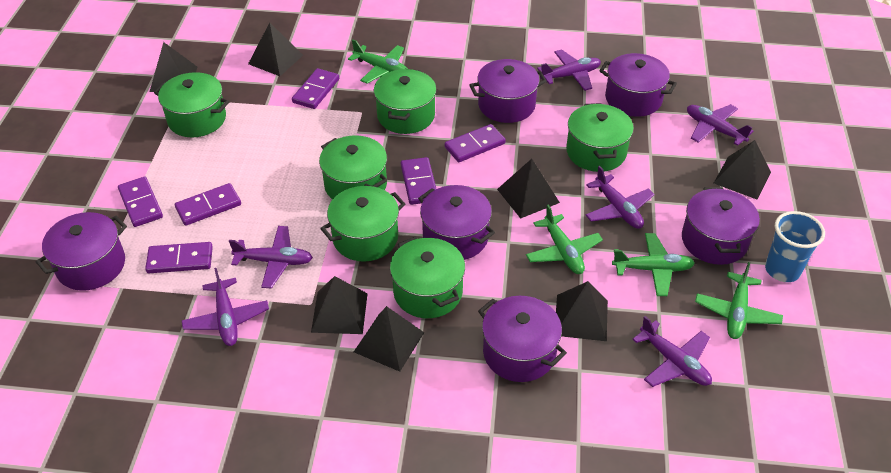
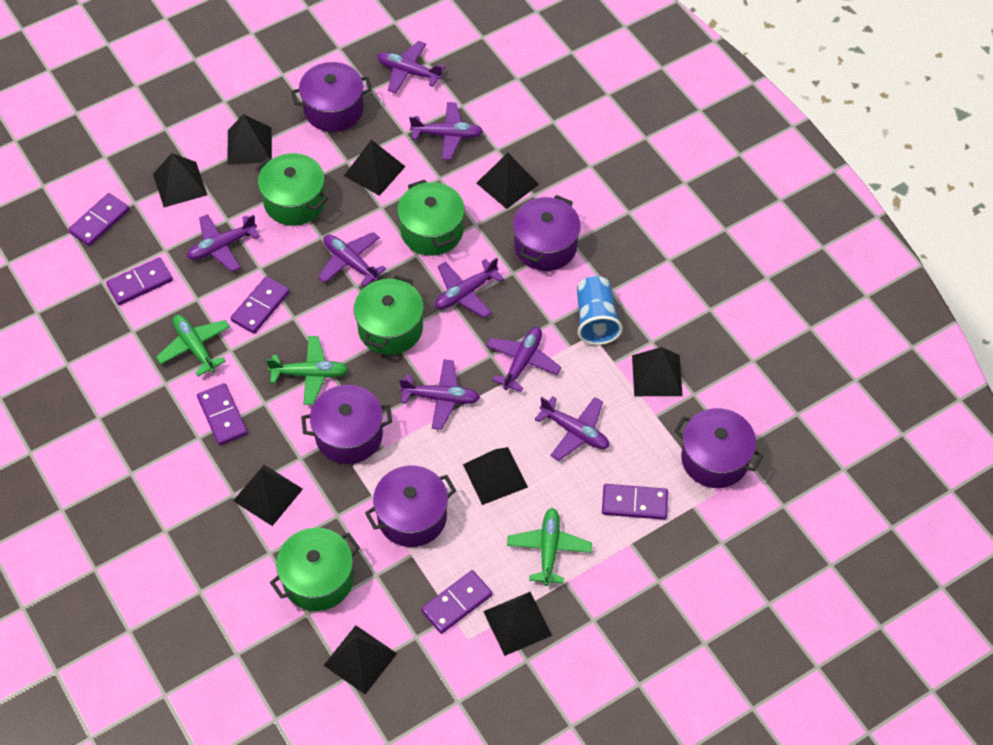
black pyramid: [149,42,197,92] [248,22,303,76] [311,276,368,334] [354,306,424,372] [497,159,560,219] [556,281,608,341] [714,140,771,199] = 7 -> [153,153,207,207] [228,114,272,165] [233,465,303,526] [323,625,397,694] [344,140,406,196] [463,447,528,505] [477,153,539,209] [483,592,552,656] [632,347,683,396] = 9
green plane: [348,39,408,84] [526,204,603,274] [612,233,695,296] [695,262,783,339] = 4 -> [156,315,230,376] [266,336,348,405] [507,508,592,586] = 3
green pot: [154,72,229,137] [319,135,387,200] [320,186,405,262] [374,69,437,134] [390,236,465,318] [566,103,634,172] = 6 -> [256,153,328,226] [270,528,360,611] [354,275,424,355] [397,180,465,256] = 4
purple plane: [181,268,269,346] [229,226,313,288] [537,49,601,91] [586,166,655,229] [632,316,712,387] [687,104,753,146] = 6 -> [187,214,260,272] [318,232,386,287] [377,41,445,93] [399,360,480,430] [409,102,483,160] [435,258,504,318] [486,327,562,392] [535,396,609,461] = 8
purple pot: [36,212,127,291] [418,185,495,260] [469,59,547,123] [478,296,567,382] [599,53,677,117] [682,187,760,265] = 6 -> [291,62,372,132] [301,385,392,464] [365,466,456,547] [513,195,581,271] [674,408,764,488] = 5

